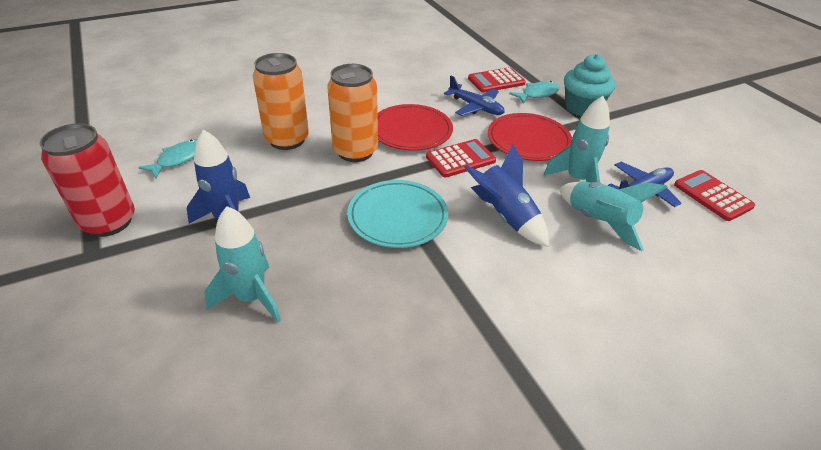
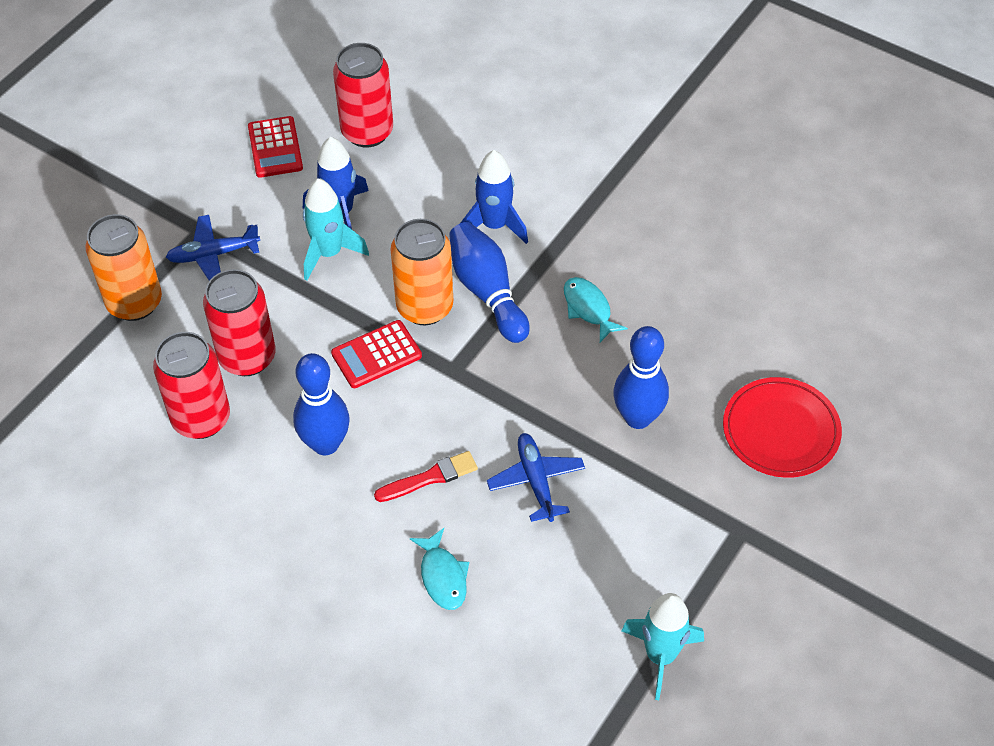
blue bowling pin: none = 0 -> [293,353,350,455] [449,222,530,343] [613,326,669,429] = 3
red brush: none = 0 -> [374,451,478,502] = 1
red calculator: [426,139,496,177] [468,67,526,93] [674,170,755,221] = 3 -> [248,116,303,178] [331,320,422,388] = 2
red can: [40,123,135,237] = 1 -> [153,332,230,439] [203,269,276,376] [333,43,393,147] = 3
red plate: [378,104,453,151] [488,113,572,161] = 2 -> [723,377,842,478] = 1
turquoise cupcake: [564,54,615,116] = 1 -> none = 0
turquoise plate: [347,180,448,248] = 1 -> none = 0
turquoise rocket: [204,206,281,322] [544,96,610,183] [559,181,668,251] = 3 -> [303,178,369,281] [621,593,704,700] = 2

